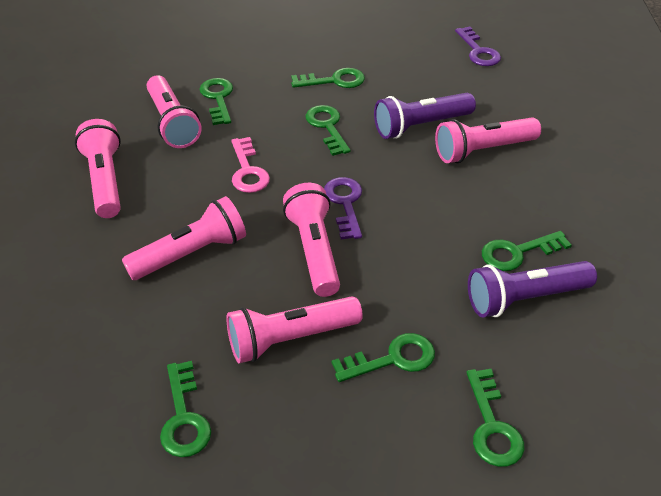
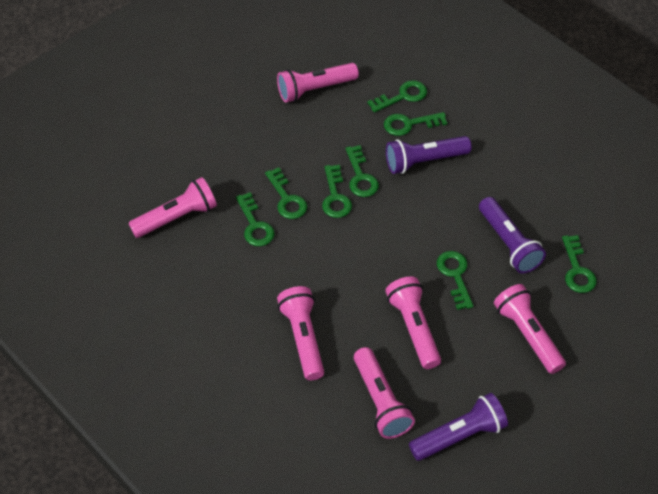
green key: [160,361,211,457] [199,78,233,125] [291,68,365,88] [306,105,351,156] [332,333,435,382] [466,369,524,467] [482,231,572,271] = 7 -> [236,192,275,246] [265,167,307,219] [322,165,352,218] [346,145,379,197] [368,80,427,113] [384,112,447,136] [437,251,473,310] [562,235,597,293] = 8
pink key: [231,137,270,193] = 1 -> none = 0
purple flashlight: [374,93,476,139] [468,261,597,318] = 2 -> [386,136,472,174] [409,393,508,461] [479,197,546,274] = 3
purple key: [324,177,362,240] [455,26,501,66] = 2 -> none = 0

